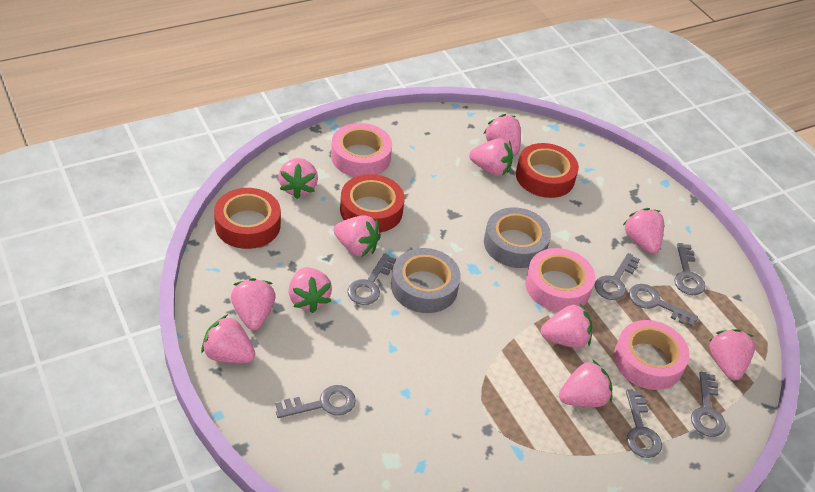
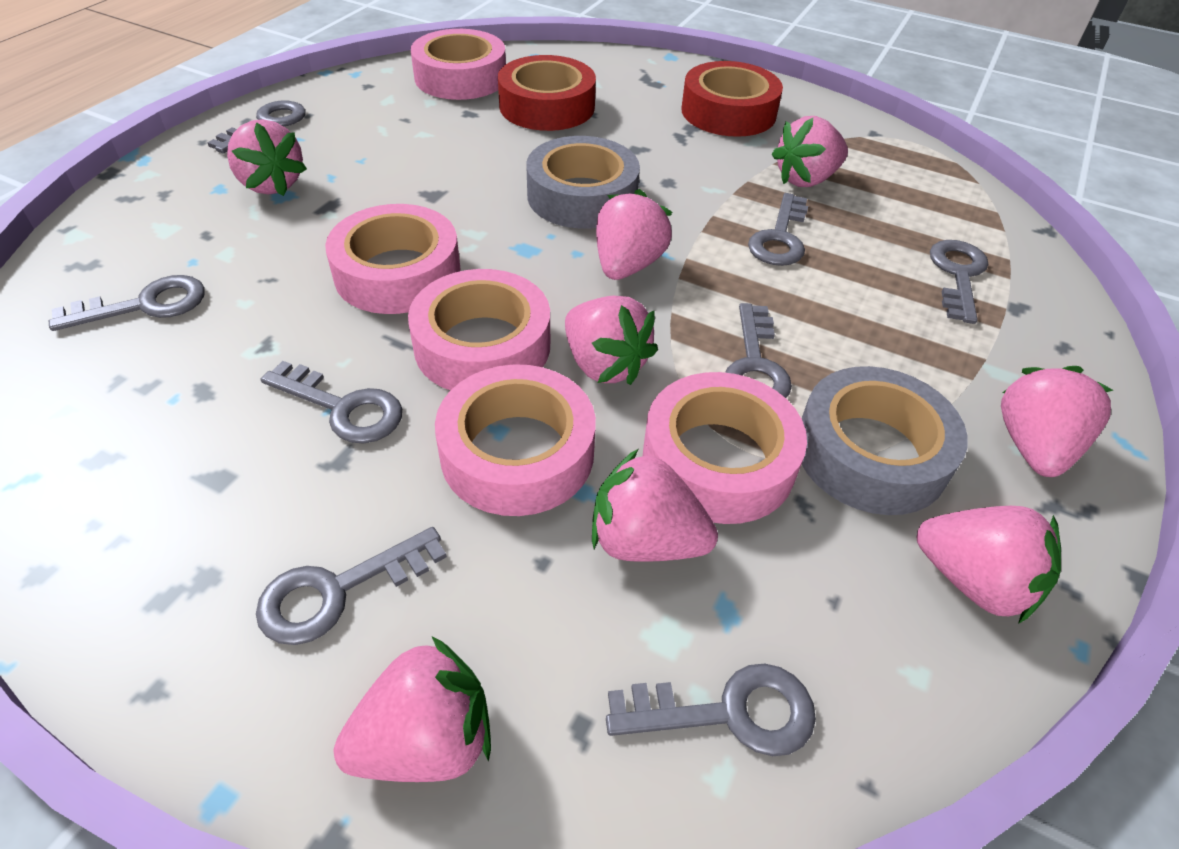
grey key: [275,385,356,418] [347,253,396,305] [595,253,640,300] [626,389,662,458] [629,284,698,327] [674,243,705,295] [691,372,726,437] = 7 -> [49,275,205,331] [207,100,306,153] [256,527,447,645] [261,361,402,444] [606,664,816,756] [725,303,792,398] [748,193,808,266] [930,240,988,324] = 8
pink strawberry: [201,314,255,363] [231,278,276,330] [278,158,318,199] [289,267,332,313] [333,215,381,257] [469,138,513,176] [483,114,521,156] [541,304,592,348] [559,360,613,407] [623,208,664,254] [709,329,755,380] = 11 -> [227,119,307,196] [334,637,491,782] [565,296,658,385] [592,449,718,562] [596,189,672,280] [772,116,848,187] [917,506,1061,624] [1001,366,1114,477] = 8
pink tape: [331,123,392,177] [525,248,595,312] [614,320,690,390] = 3 -> [325,204,460,314] [408,269,550,390] [411,29,506,100] [435,364,596,516] [643,372,807,524] = 5
red tape: [214,188,281,249] [340,174,405,233] [516,143,579,198] = 3 -> [498,55,596,131] [681,61,783,137] = 2

